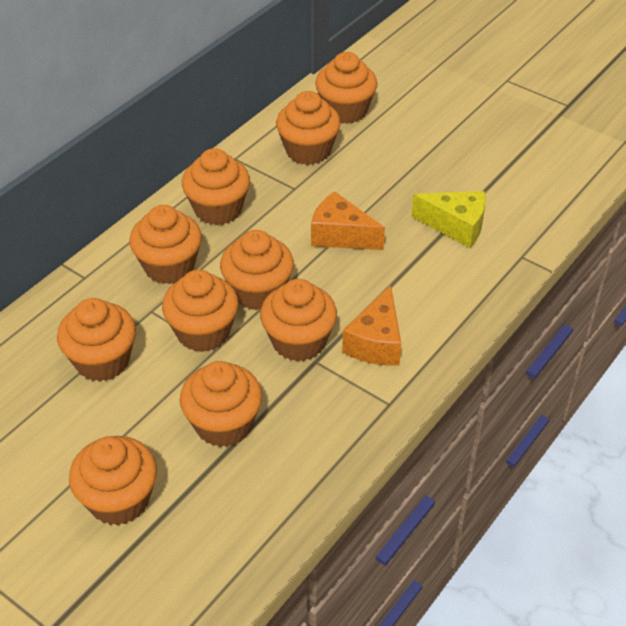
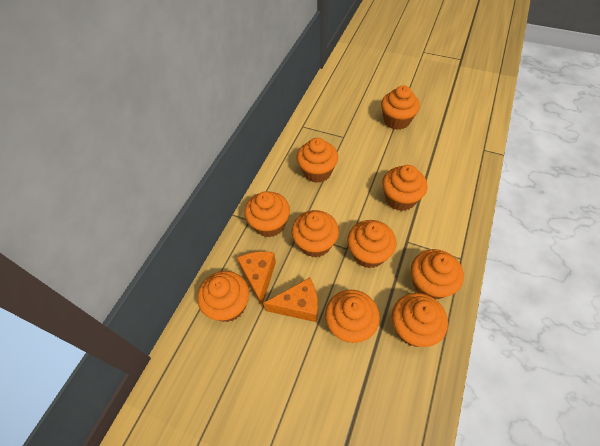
yellow cheese: [412,191,486,248] = 1 -> none = 0

